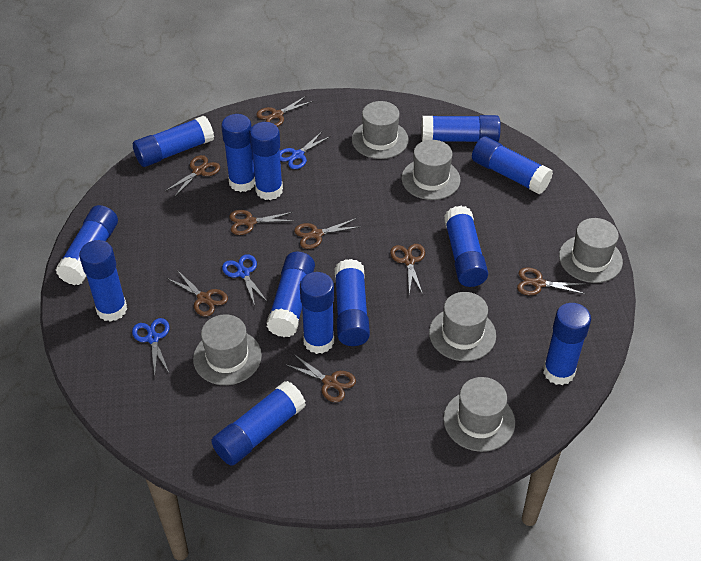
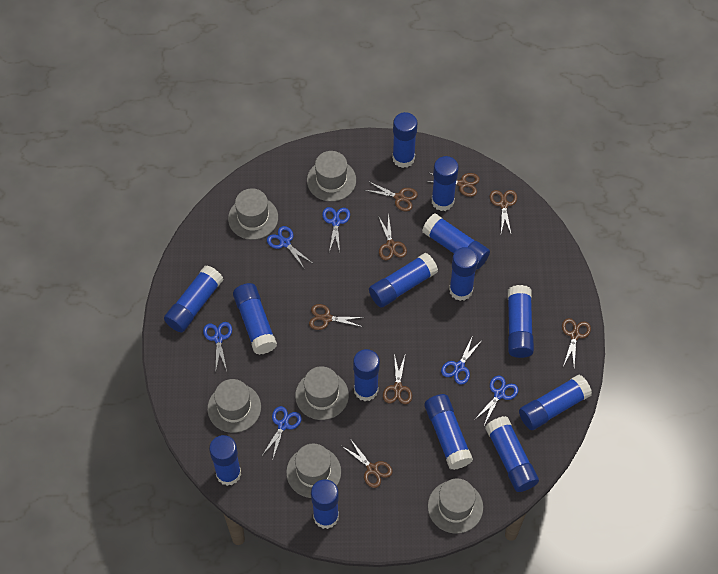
blue glue stick: [56,205,118,285] [79,240,127,322] [133,115,214,167] [211,381,306,466] [221,114,256,192] [250,122,283,200] [266,252,315,337] [300,272,334,354] [335,259,370,346] [421,115,501,142] [444,206,488,287] [472,136,553,195] [543,303,591,385] = 13 -> [164,265,224,332] [209,435,241,486] [233,283,277,355] [311,479,339,529] [353,349,380,401] [369,253,438,307] [392,112,418,168] [422,213,490,269] [425,394,473,470] [432,156,459,211] [449,247,478,301] [485,416,539,492] [508,285,534,358] [519,374,592,430] = 14
blue scissors: [132,318,169,375] [222,254,268,306] [280,132,331,169] = 3 -> [203,322,232,371] [262,406,302,461] [267,226,312,268] [322,207,350,252] [441,335,482,385] [475,376,519,425] = 6

